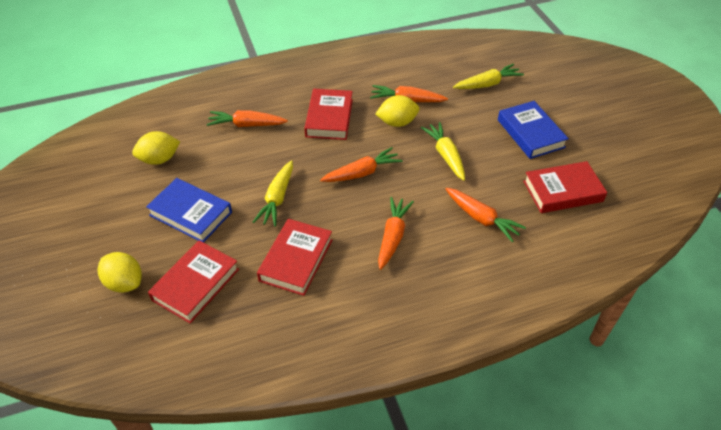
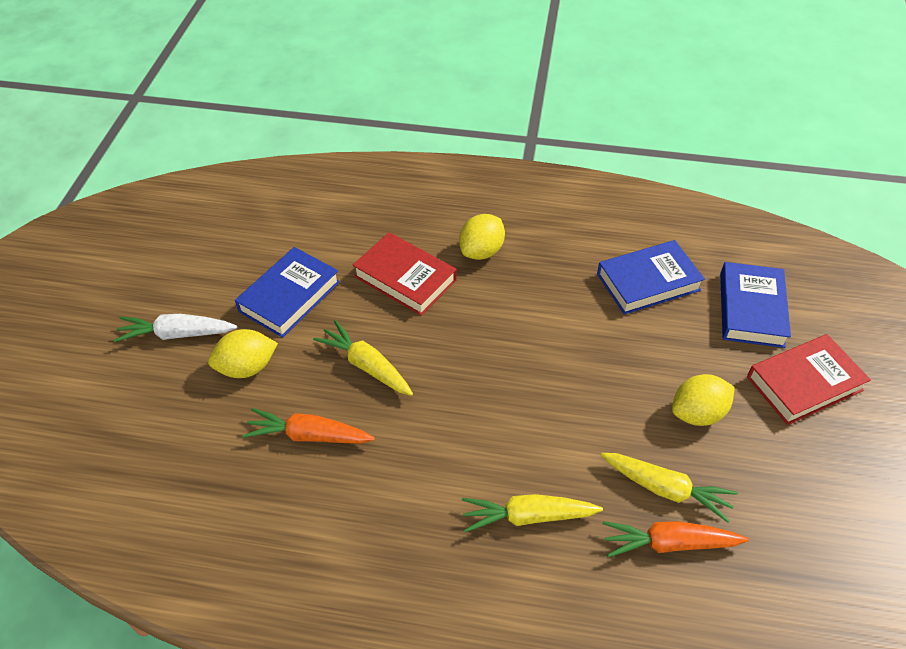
blue book: [146,178,232,243] [498,101,569,159] = 2 -> [235,247,340,338] [597,240,705,315] [720,262,791,348] = 3
orange carrot: [207,110,288,127] [320,147,403,182] [370,85,448,102] [378,197,414,270] [445,188,526,242] = 5 -> [242,408,375,444] [603,521,749,558] = 2
red book: [148,240,239,323] [257,219,332,296] [304,89,353,140] [523,161,607,213] = 4 -> [353,232,457,316] [747,334,871,425] = 2
white carrot: none = 0 -> [114,314,237,342] = 1

